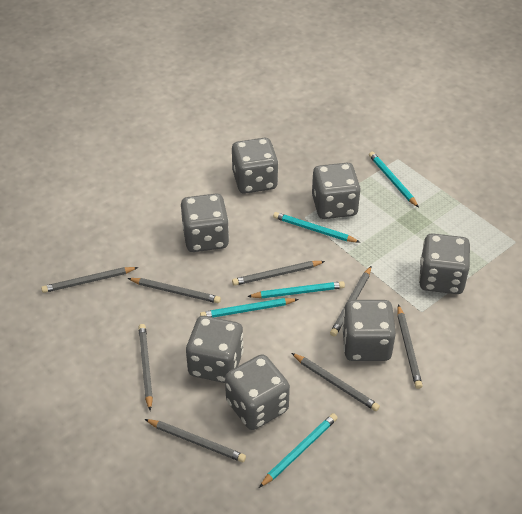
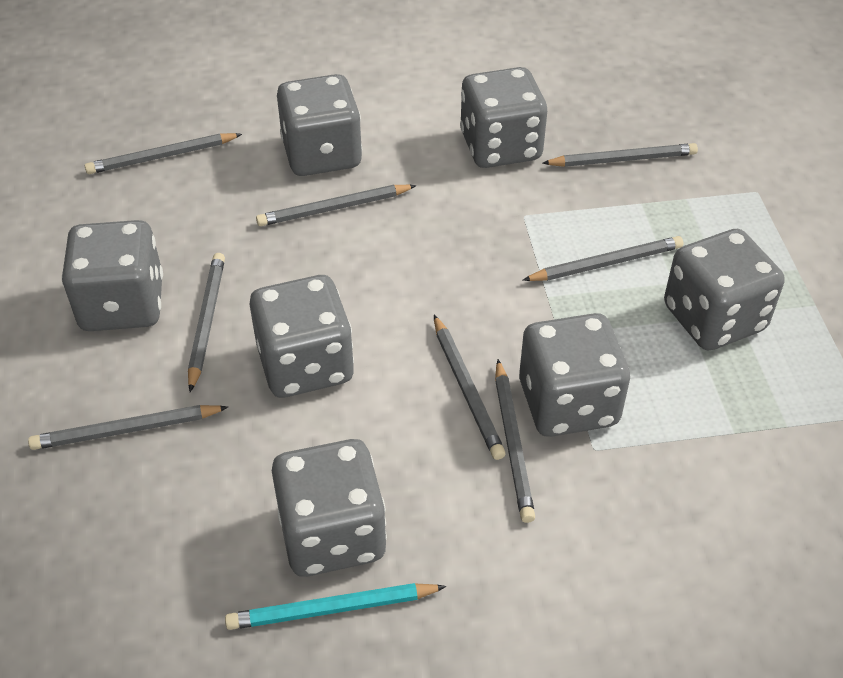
turquoise pencil: [200,298,299,317] [247,281,345,299] [259,413,338,488] [273,212,360,242] [369,152,419,208] = 5 -> [225,583,447,630] = 1

